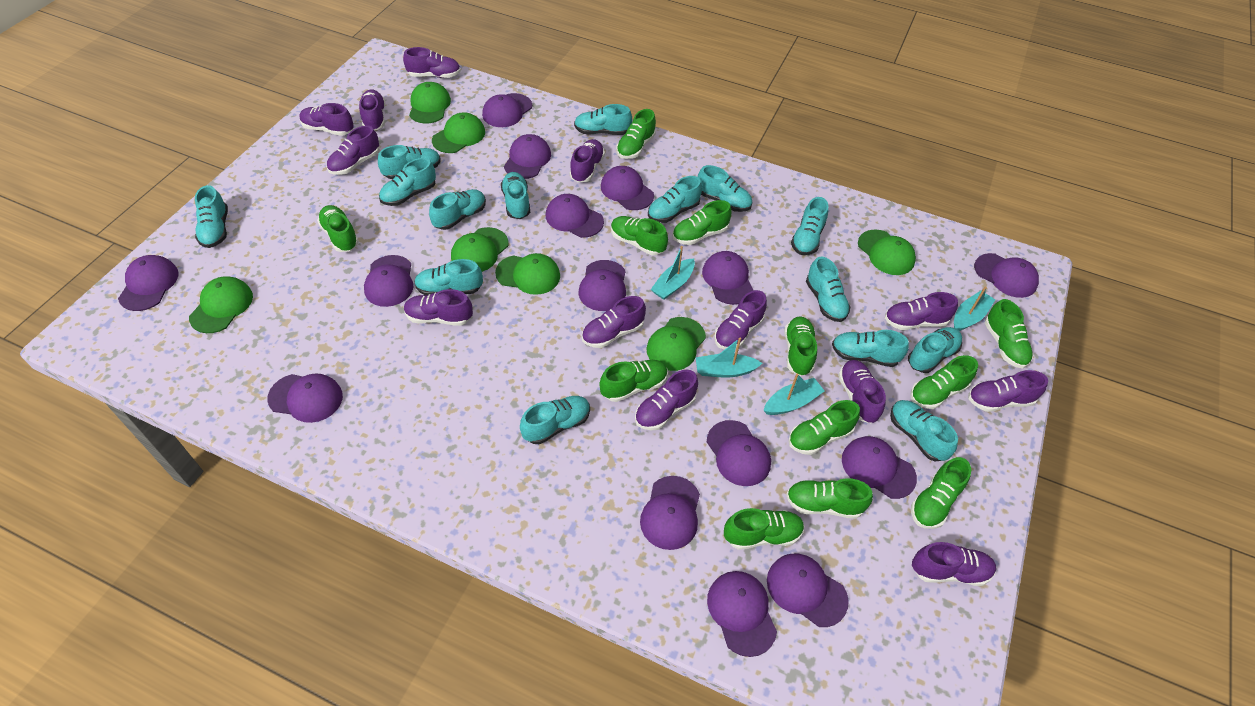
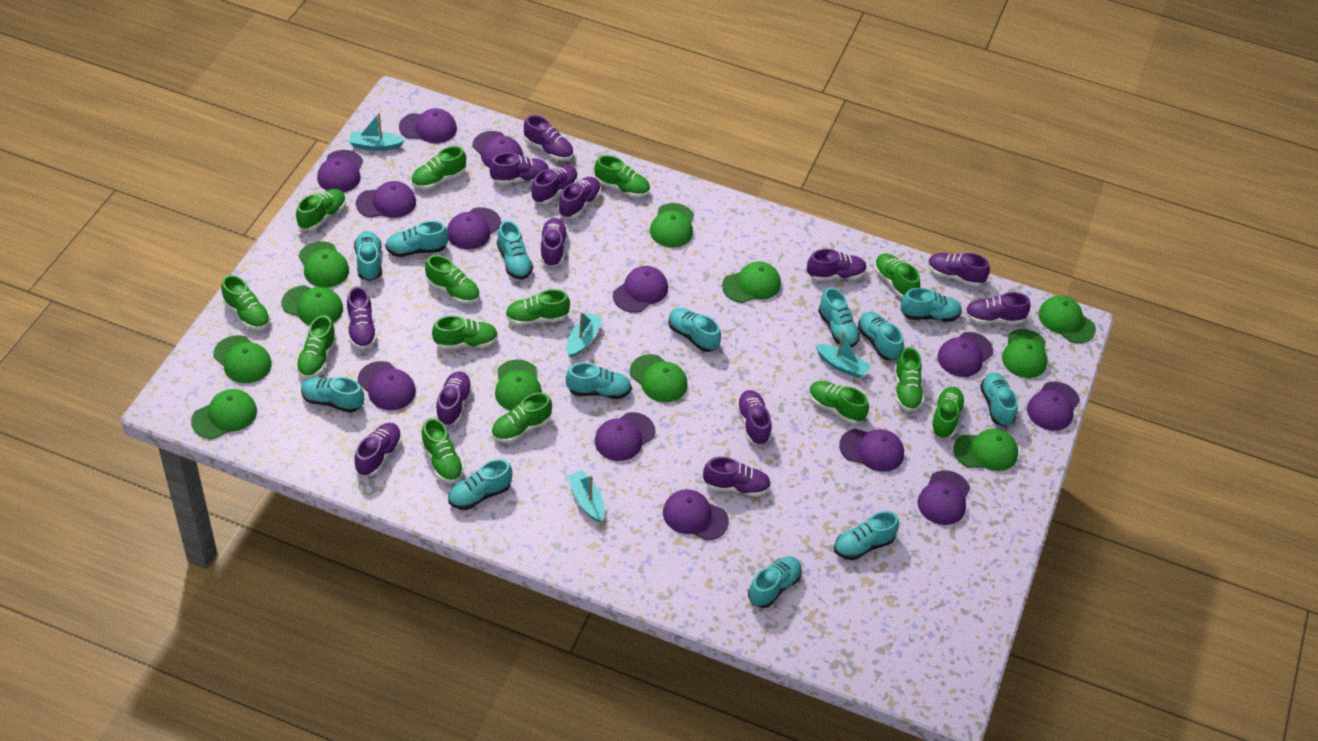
green cap: [189,276,253,333] [409,82,451,124] [432,112,485,153] [451,227,509,272] [495,253,560,295] [646,317,706,371] [858,230,916,275] = 7 -> [191,389,257,439] [213,335,272,383] [281,285,343,325] [299,241,349,287] [495,359,542,411] [630,354,688,402] [650,203,694,248] [722,261,781,303] [953,429,1018,471] [1002,329,1047,378] [1038,296,1096,343] = 11
green shoe: [317,205,359,252] [599,360,668,402] [611,216,668,255] [616,109,656,159] [672,200,732,245] [724,508,804,550] [784,316,817,376] [786,478,873,519] [788,400,860,455] [910,355,978,409] [911,457,971,529] [985,299,1033,369] = 12 -> [221,275,270,330] [296,189,346,230] [296,315,337,378] [411,146,466,190] [421,418,464,483] [425,255,480,304] [432,316,498,349] [491,392,552,443] [505,289,570,326] [594,155,650,198] [809,381,869,424] [874,253,920,298] [894,347,924,412] [930,387,965,439] = 14
purple cap: [118,255,178,311] [267,373,343,423] [364,255,413,307] [482,93,532,127] [504,134,551,179] [546,194,604,238] [579,260,626,311] [601,166,654,210] [640,476,700,550] [702,251,754,305] [707,420,771,486] [707,571,777,657] [767,554,849,627] [842,436,917,499] [974,253,1039,298] = 15 -> [317,150,363,192] [356,181,416,218] [358,361,416,410] [399,108,457,143] [447,207,501,249] [473,131,523,168] [595,412,655,461] [613,266,668,313] [663,489,729,541] [839,429,904,472] [918,470,970,525] [938,332,993,377] [1027,382,1080,431] = 13
turquoise shoe: [195,185,228,248] [378,145,441,179] [379,158,436,206] [414,259,483,295] [429,189,486,230] [501,172,530,219] [520,396,590,444] [574,104,632,135] [648,176,702,223] [698,165,752,212] [791,197,828,255] [806,257,850,322] [832,330,909,367] [890,400,958,461] [908,327,962,373] = 15 -> [301,377,364,413] [354,231,382,281] [385,221,448,257] [448,459,513,510] [497,220,533,279] [566,362,632,399] [668,308,721,352] [748,556,802,608] [818,287,860,347] [834,511,899,560] [858,312,904,360] [900,288,962,322] [980,373,1018,427] = 13

